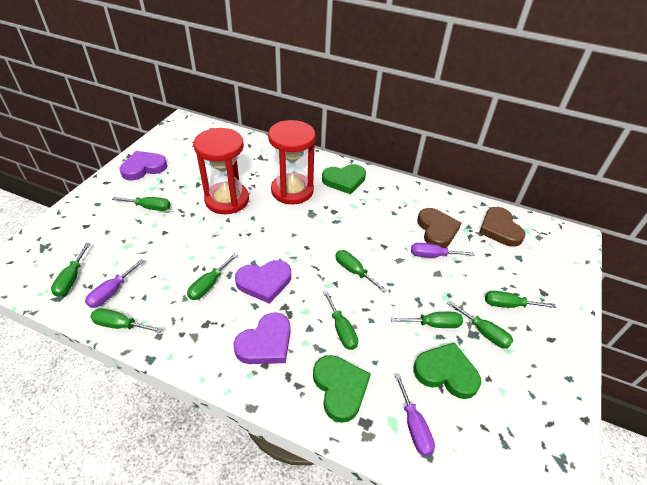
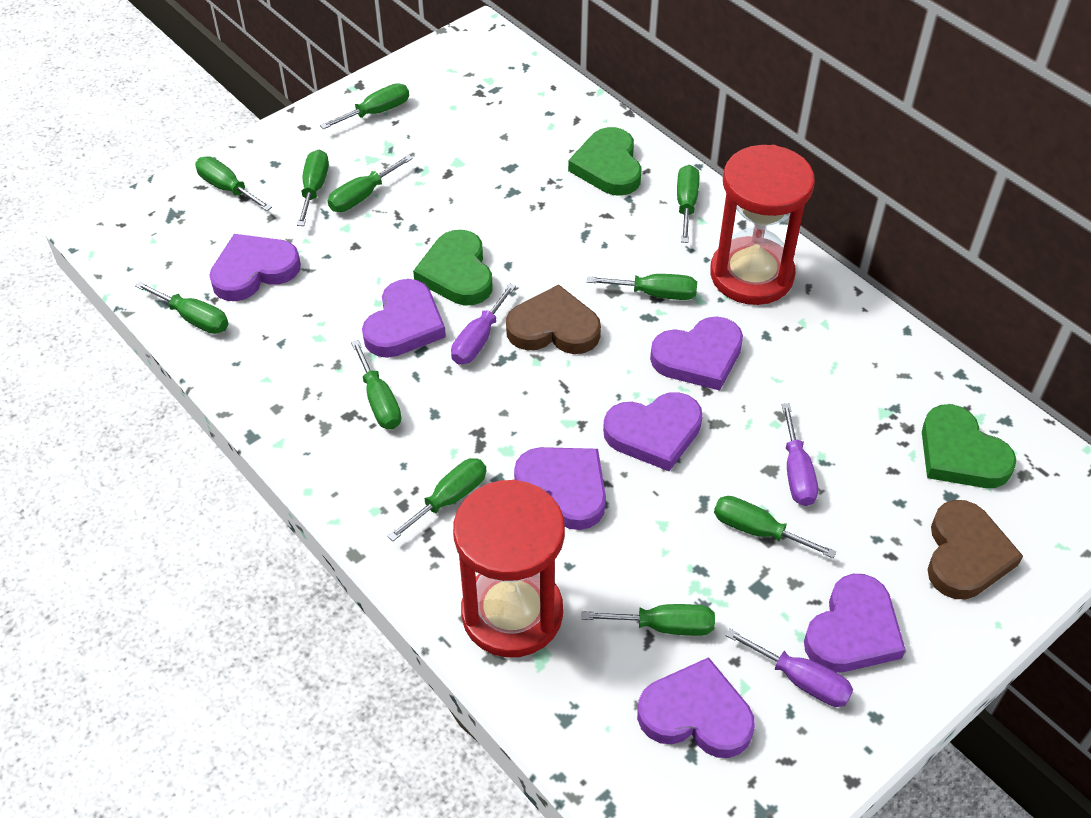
green screwdriver: [51,243,90,297] [90,308,162,333] [112,197,171,211] [187,253,238,300] [323,290,358,350] [335,250,387,292] [391,312,463,328] [447,301,514,349] [485,291,556,308] = 9 -> [135,281,229,334] [195,156,272,211] [297,150,329,226] [320,83,409,129] [328,155,413,212] [351,340,401,429] [387,458,486,541] [582,604,715,636] [587,274,697,300] [677,165,699,243] [714,496,837,558] = 11
purple heart: [120,151,167,181] [234,312,291,364] [235,260,291,304] = 3 -> [209,234,301,301] [362,279,446,358] [514,447,606,530] [603,392,703,471] [637,657,755,758] [650,316,743,391] [804,574,906,673] = 7

